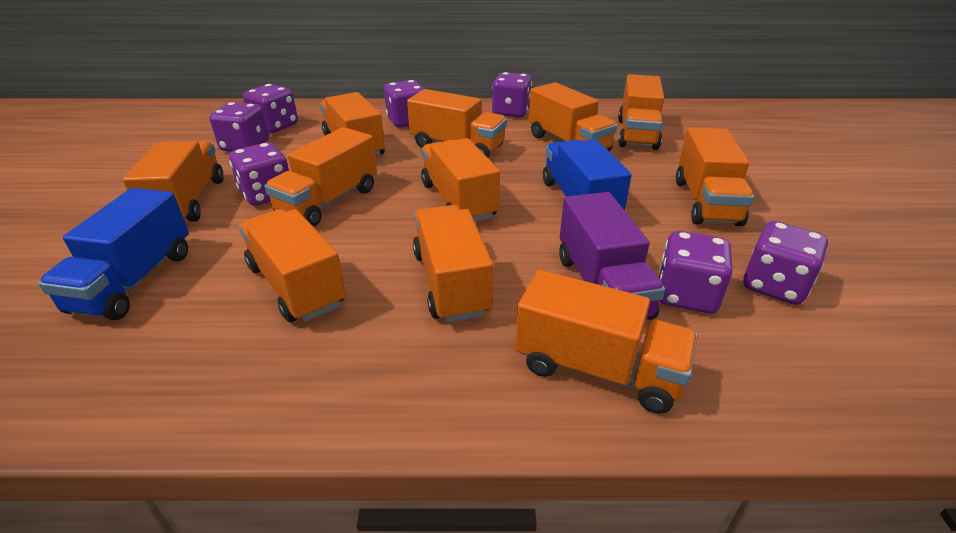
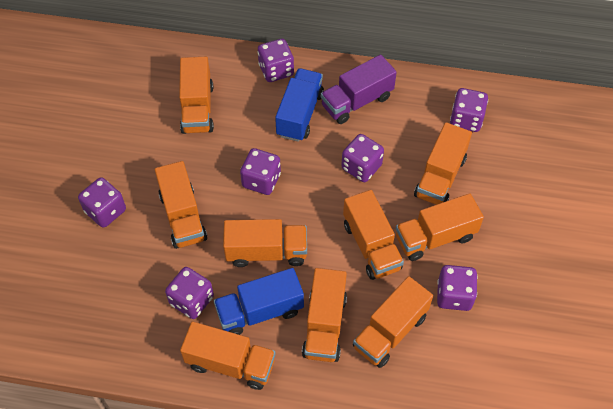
orange truck: [123,141,224,222] [239,209,346,322] [264,127,377,227] [320,92,385,157] [407,89,507,158] [413,205,493,322] [421,138,500,222] [515,270,698,414] [528,82,617,151] [618,74,664,150] [676,128,754,226] = 11 -> [155,161,207,249] [179,57,214,134] [180,322,276,390] [223,219,307,267] [302,268,347,362] [343,190,404,280] [353,276,433,368] [396,193,484,261] [414,122,472,205] = 9

